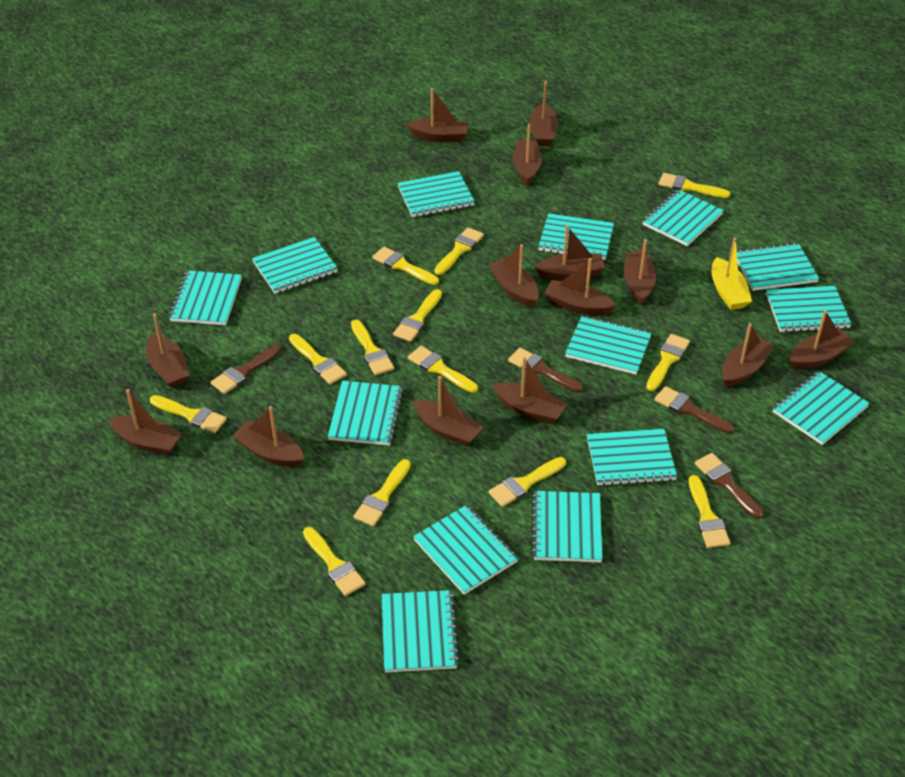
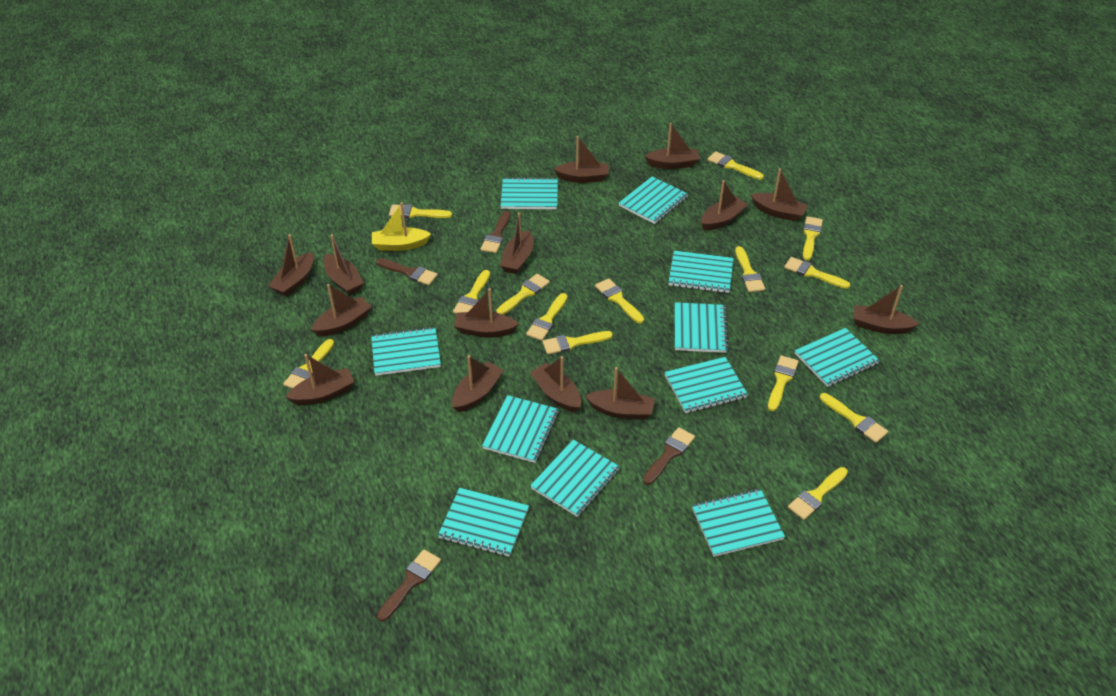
turquoise notebook: [169,270,242,325] [252,237,338,294] [328,381,403,446] [382,590,460,673] [398,171,475,217] [413,505,518,595] [531,491,603,563] [539,213,614,260] [565,315,652,374] [587,429,677,486] [643,189,724,246] [737,243,819,291] [766,286,852,332] [773,371,870,445] = 14 -> [371,327,441,376] [438,488,529,557] [482,395,559,463] [501,177,558,209] [530,440,620,517] [619,176,688,224] [665,357,748,413] [668,251,734,293] [674,302,729,353] [692,489,785,557] [795,328,880,387] = 11
yellow brush: [150,395,227,433] [289,334,347,384] [303,527,366,596] [351,320,394,375] [354,459,411,526] [372,246,439,285] [393,289,442,342] [408,346,478,393] [434,227,484,275] [489,457,566,507] [646,334,690,391] [659,173,730,198] [689,475,730,548] = 13 -> [283,339,334,389] [389,204,452,218] [453,270,490,314] [496,274,550,315] [526,293,568,341] [542,331,613,355] [595,278,644,323] [708,151,764,180] [735,246,765,292] [768,355,799,411] [784,257,850,289] [788,467,848,520] [803,216,823,260] [820,393,888,443] = 14

